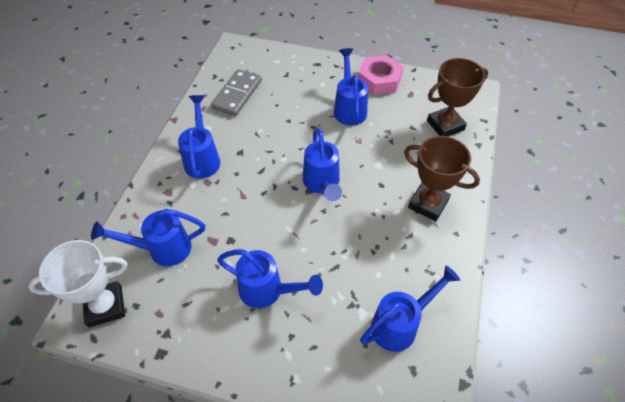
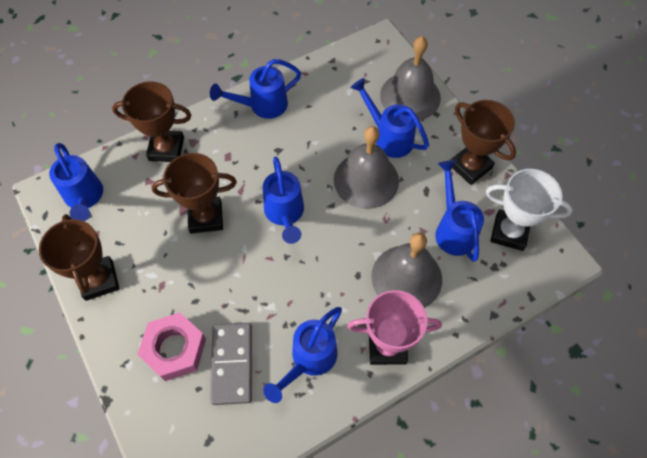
brown trophy: [404,136,480,221] [427,58,488,136] = 2 -> [39,214,120,301] [112,81,191,162] [151,153,237,234] [451,100,516,185] = 4
grey bell: none = 0 -> [334,126,399,209] [371,233,442,308] [380,36,441,120] = 3
pink trophy: none = 0 -> [347,290,442,365] = 1

